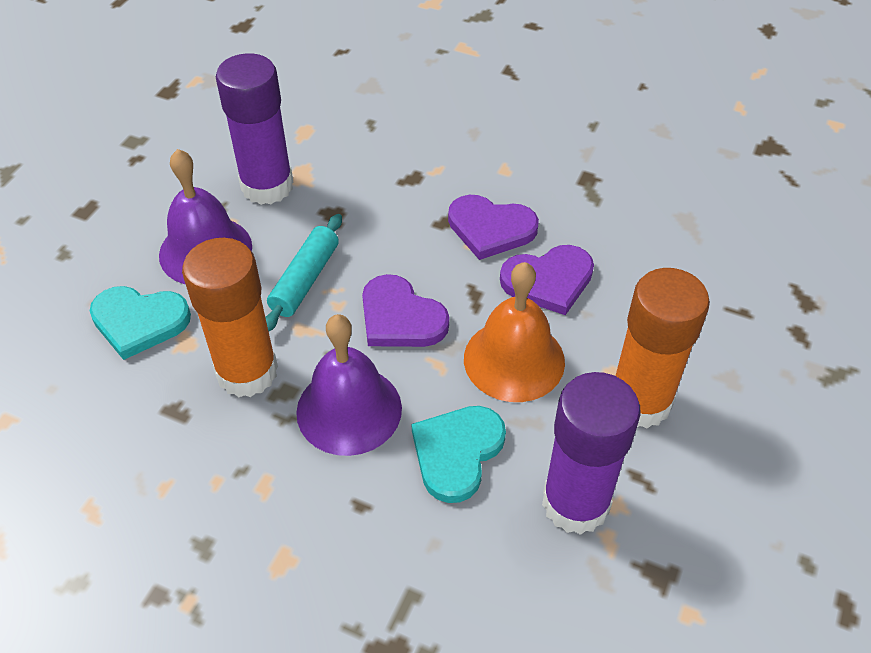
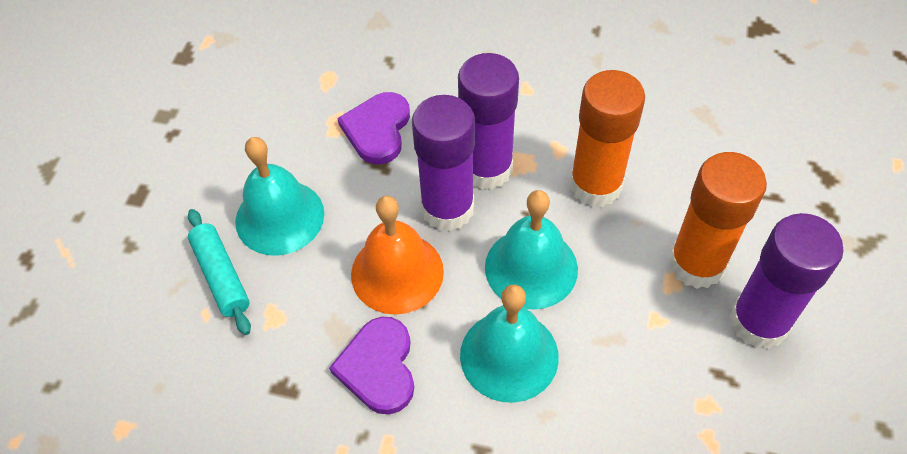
purple bell: [159,149,252,284] [296,314,402,456] = 2 -> none = 0
purple glue stick: [216,53,293,205] [542,372,641,535] = 2 -> [412,95,475,231] [458,53,519,190] [729,213,844,349] = 3
purple heart: [362,274,449,347] [448,195,539,260] [500,245,594,315] = 3 -> [329,317,414,414] [337,92,410,164] = 2
turquoise bell: none = 0 -> [235,137,324,256] [460,285,559,403] [485,190,578,310] = 3
turquoise heart: [90,286,191,360] [412,406,506,503] = 2 -> none = 0

